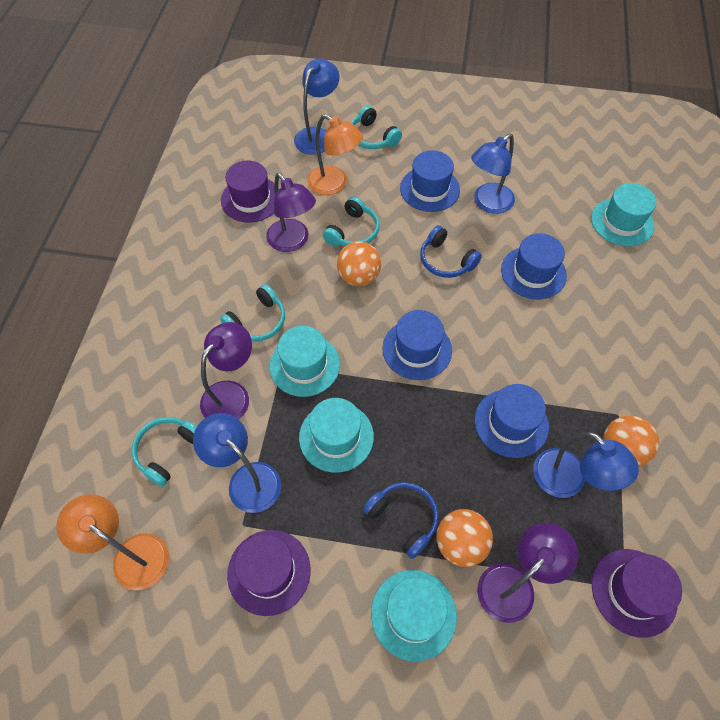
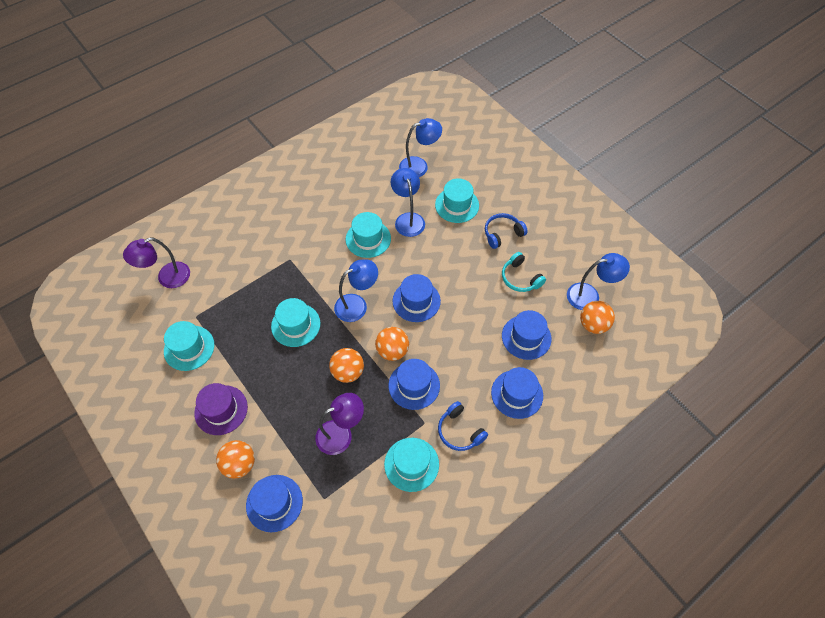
blue hat: [382,310,452,380] [400,150,460,212] [475,384,549,458] [501,233,567,299] = 4 -> [246,475,303,532] [388,359,440,410] [393,274,441,322] [491,367,543,419] [502,310,552,360] = 5
orange ball: [337,241,381,286] [436,509,493,567] [603,415,659,467] = 3 -> [216,440,255,479] [329,348,364,383] [375,327,409,361] [580,301,615,334] = 4
orange lamp: [56,494,169,590] [307,114,363,195] = 2 -> none = 0
purple hat: [221,161,279,223] [227,530,311,616] [592,549,682,638] = 3 -> [194,383,248,435] = 1
purple lamp: [200,322,252,420] [266,173,316,252] [477,523,579,623] = 3 -> [123,238,190,288] [315,393,364,455] = 2
turquoise hat: [270,326,340,397] [299,398,374,473] [371,570,457,662] [591,183,657,246] = 4 -> [164,321,214,371] [271,298,320,347] [346,212,391,258] [384,438,439,492] [435,179,479,223] = 5
turquoise headphones: [131,417,197,487] [220,284,285,342] [323,196,380,247] [351,105,402,149] = 4 -> [502,252,546,292] = 1

